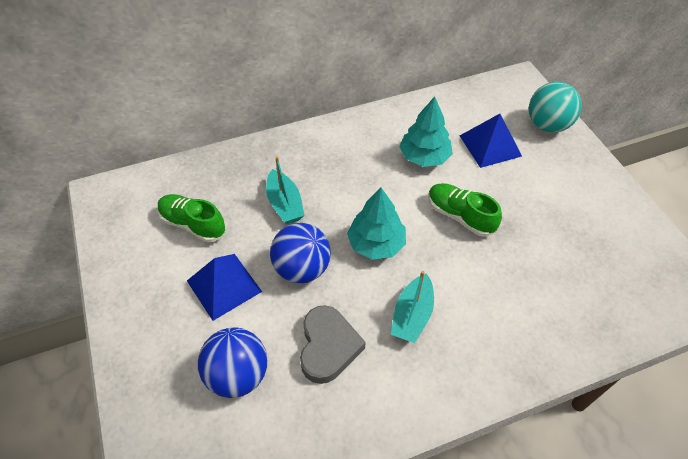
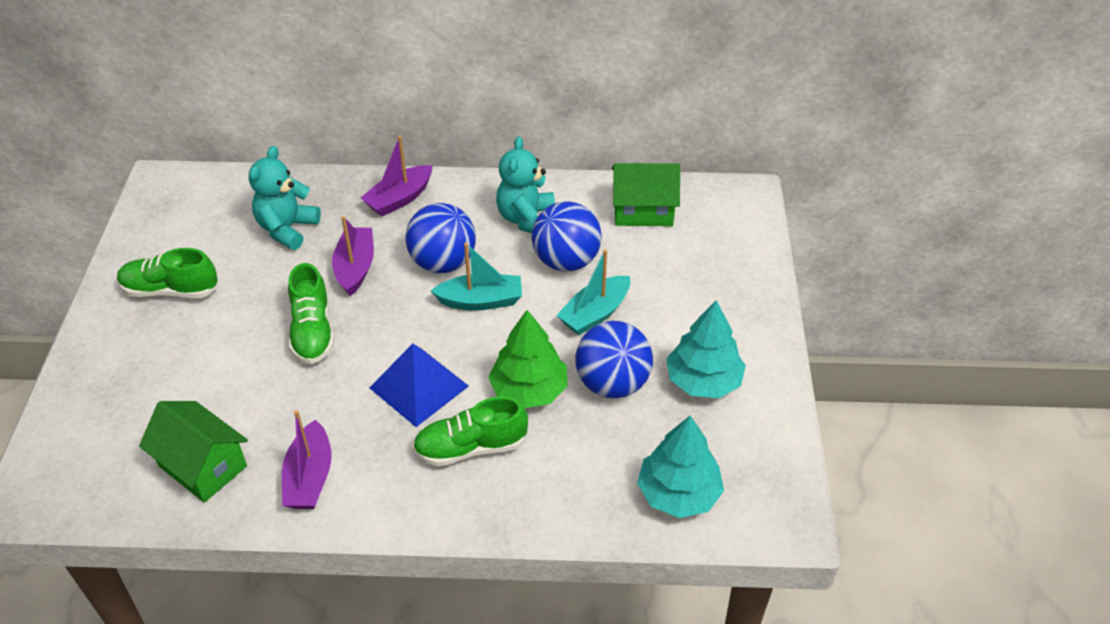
blue ball: [198,328,267,398] [270,223,331,283] = 2 -> [405,203,476,273] [532,202,602,272] [575,321,653,398] = 3
blue pyramid: [187,254,262,321] [460,114,522,168] = 2 -> [369,344,469,427] = 1
green house: none = 0 -> [139,401,248,503] [612,163,680,226] = 2
green shoe: [158,194,226,242] [428,183,502,237] = 2 -> [117,248,219,298] [288,263,334,364] [413,396,528,466] = 3
green tree: none = 0 -> [488,310,568,408] = 1
grey heart: [300,305,366,384] = 1 -> none = 0
purple boat: none = 0 -> [282,410,331,509] [332,216,374,296] [361,136,433,216] = 3
turquoise ball: [529,82,582,133] = 1 -> none = 0
turquoise teddy bear: none = 0 -> [249,146,321,250] [496,137,555,233] = 2

